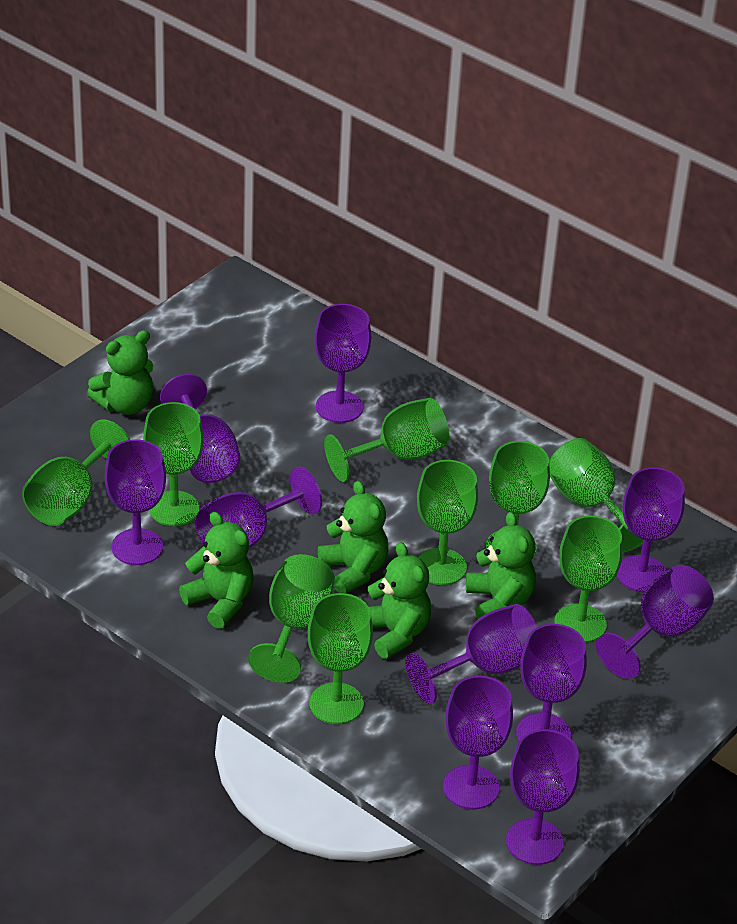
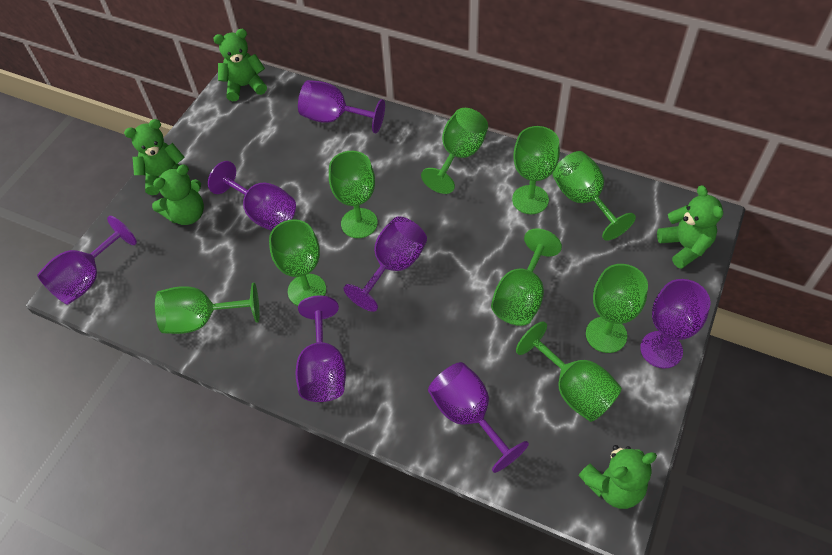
purple goblet: [105,439,166,565] [160,374,240,483] [195,467,322,548] [314,304,371,423] [405,604,537,704] [443,676,513,810] [506,729,580,865] [516,624,587,741] [596,565,714,679] [617,467,685,592] = 10 -> [37,216,137,305] [208,161,296,231] [296,296,346,402] [298,80,385,133] [343,216,427,312] [428,362,529,473] [640,279,710,368] = 7

